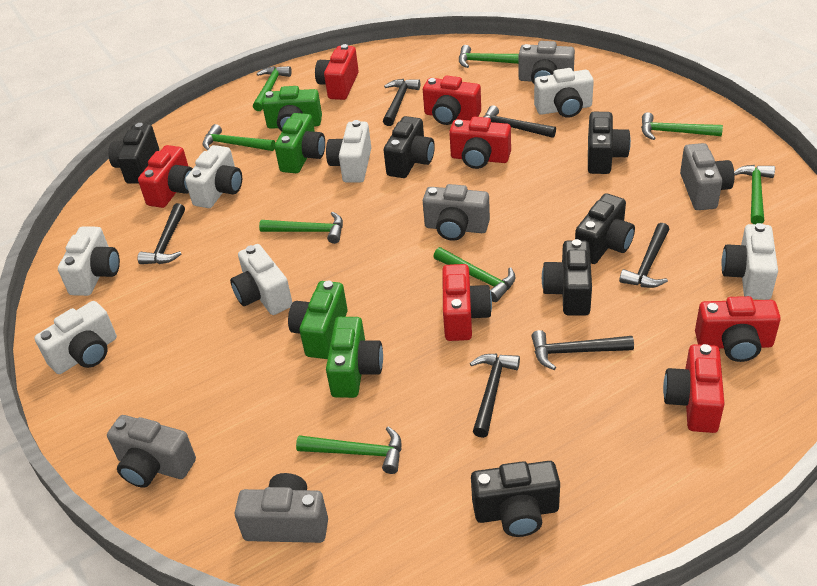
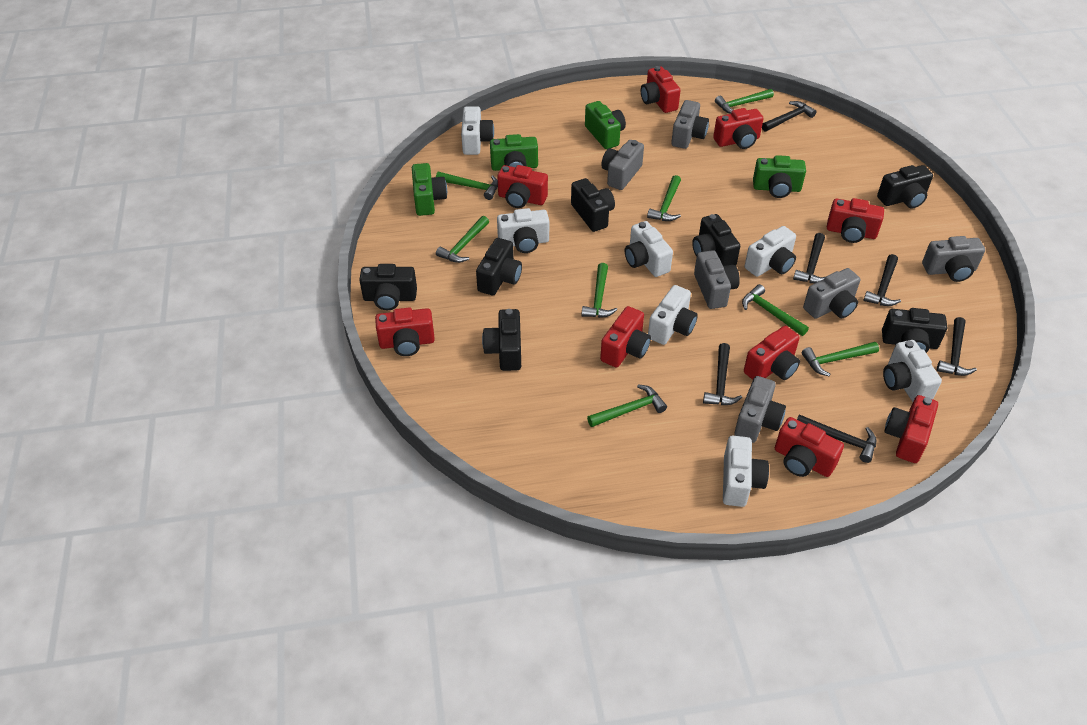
black camera: [108,123,159,184] [384,116,435,178] [471,461,560,537] [542,239,592,316] [575,193,635,264] [588,112,631,174] = 6 -> [359,264,417,310] [476,238,522,295] [482,309,521,371] [571,178,615,232] [692,214,740,266] [877,165,933,209] [882,308,947,353] = 7
grey camera: [107,415,196,488] [235,473,328,543] [423,184,490,241] [518,41,575,84] [680,143,735,210] = 5 -> [601,140,644,190] [671,100,709,149] [694,250,740,309] [734,376,786,443] [803,268,860,319] [922,236,985,282] = 6
red camera: [138,145,193,208] [315,44,359,100] [423,76,481,125] [442,264,492,341] [449,117,511,169] [663,344,725,433] [695,296,781,362] = 7 -> [375,308,435,356] [497,165,548,208] [600,306,651,368] [641,66,681,113] [713,108,764,149] [744,326,800,380] [775,417,844,477] [827,198,884,243] [884,395,938,463] = 9

